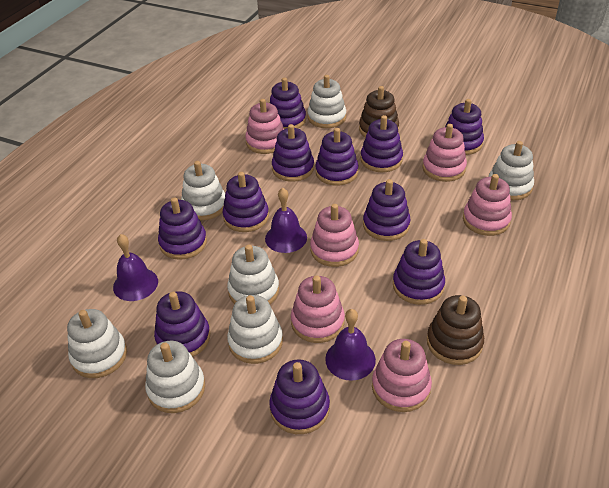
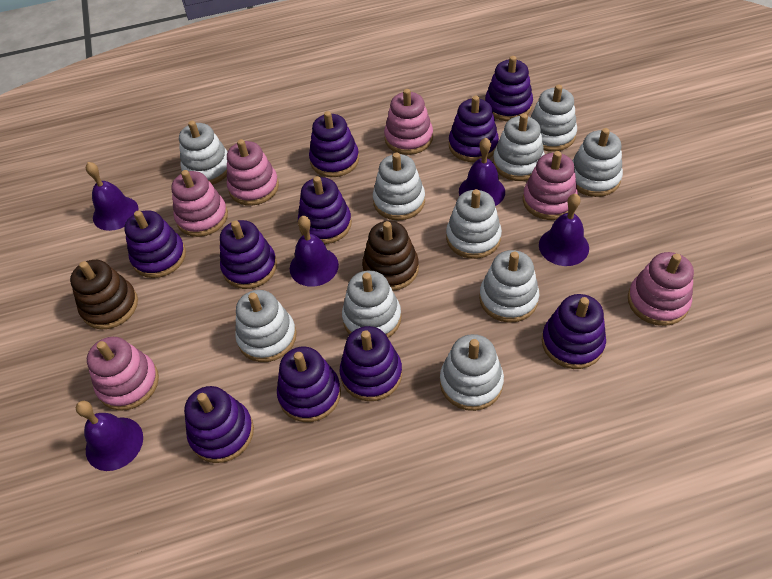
purple bell: [113,234,158,301] [265,188,307,253] [325,309,376,381] = 3 -> [76,401,143,471] [86,162,139,231] [290,216,339,287] [459,138,505,206] [539,193,589,266] = 5
purple stacking toy: [154,291,210,357] [158,197,207,260] [222,172,269,232] [269,359,330,434] [270,77,306,129] [272,124,314,182] [315,128,358,186] [361,115,403,172] [363,179,410,241] [393,239,445,305] [445,99,484,155] = 11 -> [124,210,186,278] [184,386,254,463] [220,220,277,289] [277,347,341,422] [298,176,352,244] [309,111,359,177] [340,326,402,401] [449,96,499,162] [485,56,533,121] [542,294,606,369] = 10
white stacking toy: [67,309,127,378] [145,341,205,413] [181,161,225,220] [227,244,279,304] [227,295,283,364] [307,75,346,128] [489,141,534,200] = 7 -> [179,121,228,185] [235,290,297,362] [342,270,401,338] [373,152,425,220] [440,334,504,411] [446,189,502,259] [479,250,539,323] [493,113,545,181] [531,85,577,152] [572,128,623,197] = 10

